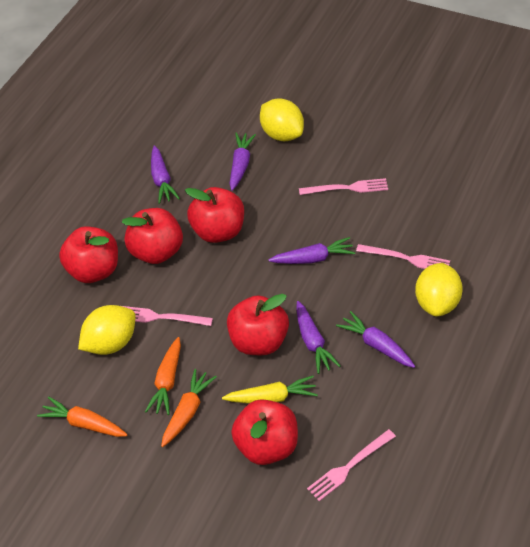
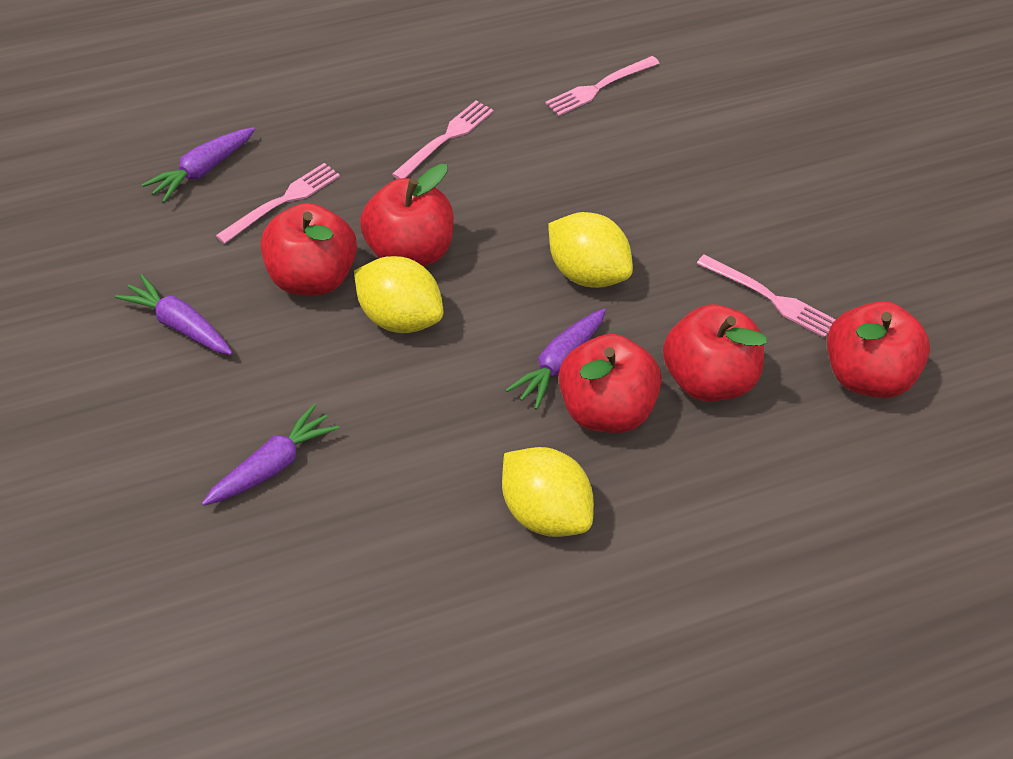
orange carrot: [37,397,128,437] [145,337,181,415] [161,369,217,447] = 3 -> none = 0
purple carrot: [151,145,180,204] [230,132,256,191] [269,237,355,264] [296,301,340,374] [336,311,415,368] = 5 -> [115,274,233,355] [142,127,255,203] [202,404,339,506] [505,309,606,410] = 4
yellow carrot: [222,376,318,404] = 1 -> none = 0

